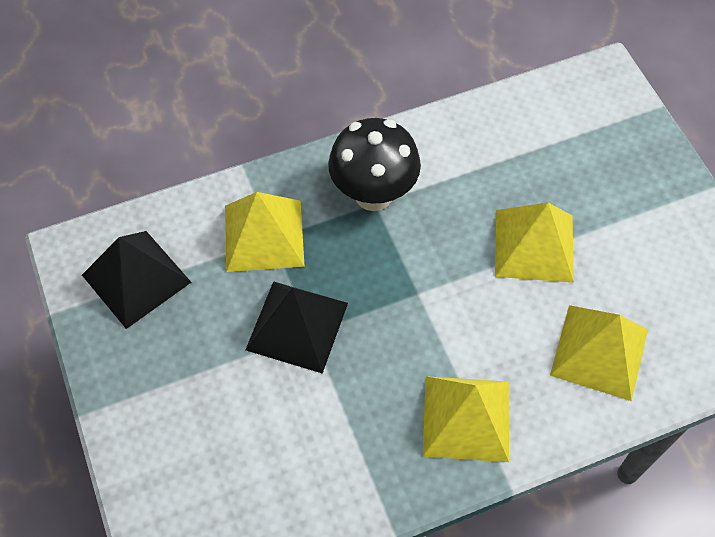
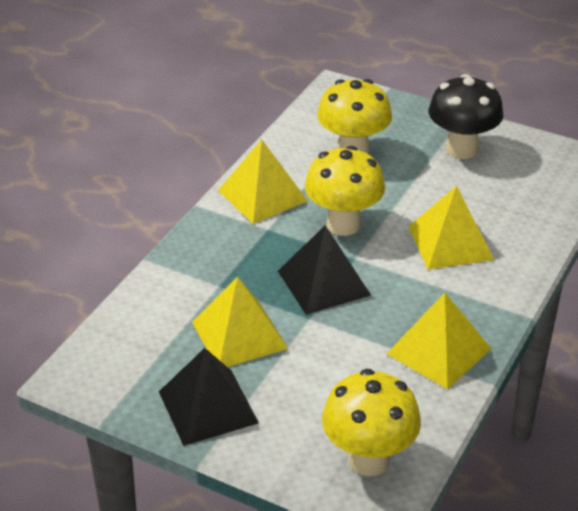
yellow mushroom: none = 0 -> [305,146,385,236] [317,79,392,154] [322,369,421,476] = 3

